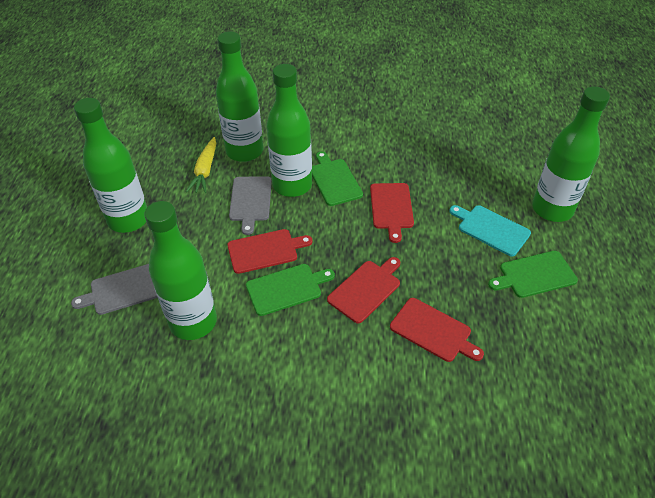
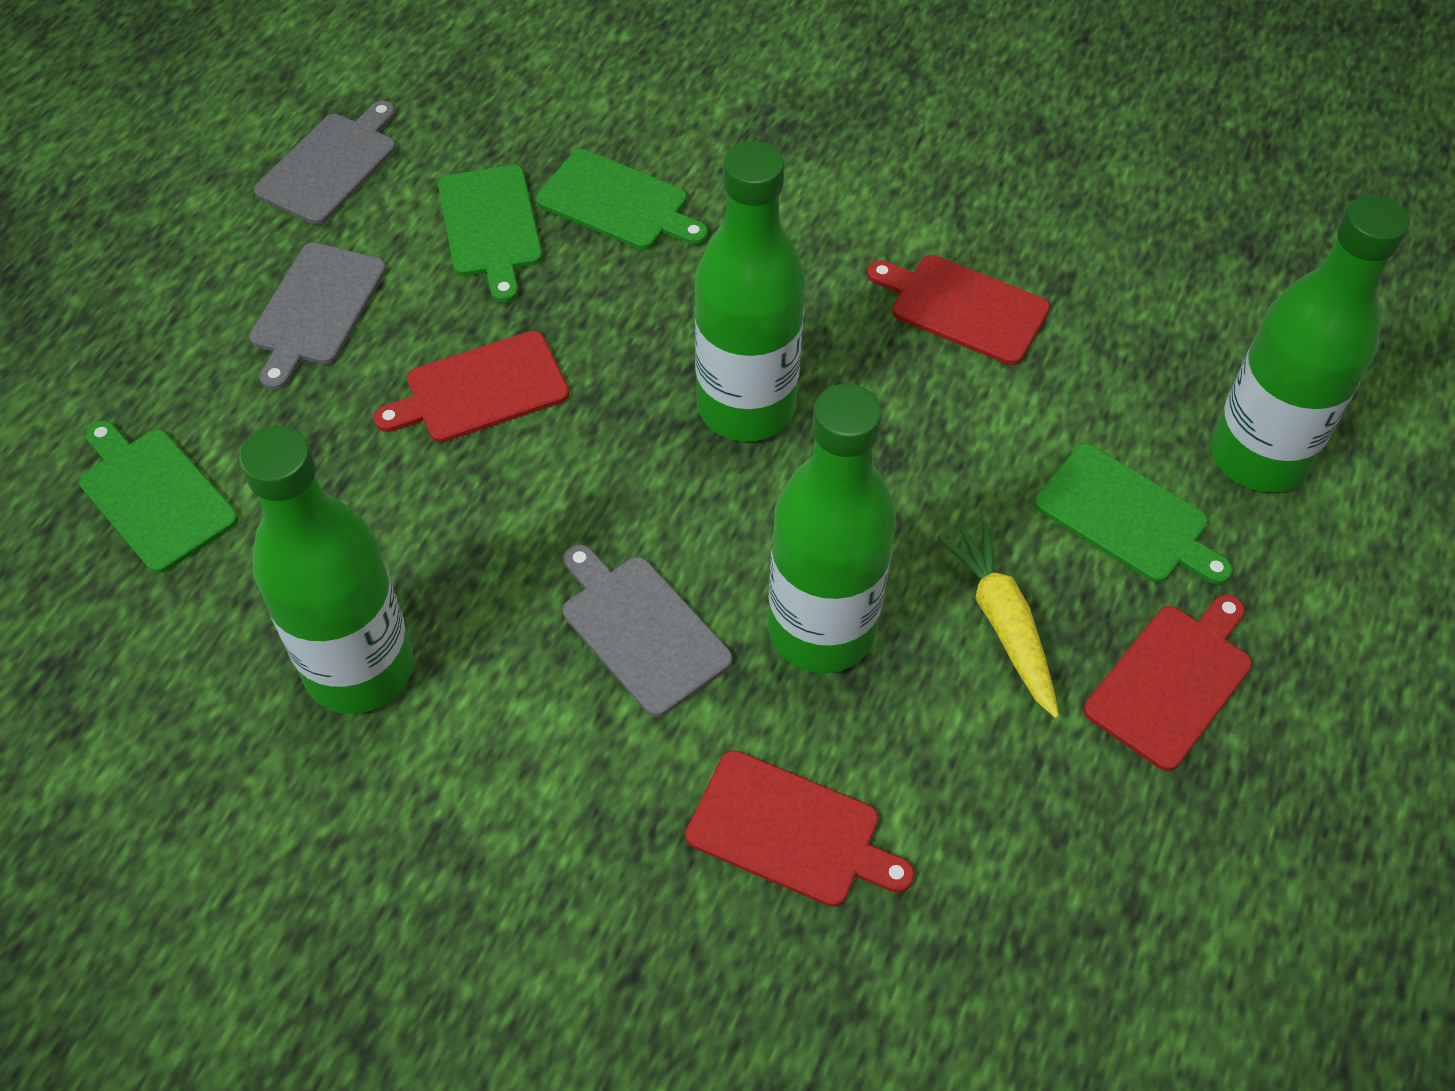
green bottle: [74,98,147,233] [144,201,217,340] [216,31,263,162] [266,64,312,197] [532,86,610,222] = 5 -> [239,426,414,714] [695,141,805,441] [768,384,896,673] [1211,195,1410,492] = 4
green cutting board: [246,264,335,316] [312,151,363,206] [488,251,578,298] = 3 -> [79,421,238,573] [438,165,543,302] [536,149,708,250] [1034,444,1233,585] = 4
grey cutting board: [71,264,158,315] [229,176,272,235] = 2 -> [249,242,386,390] [254,101,396,225] [563,544,732,717] = 3
turquoise cutting board: [449,205,531,256] = 1 -> none = 0

